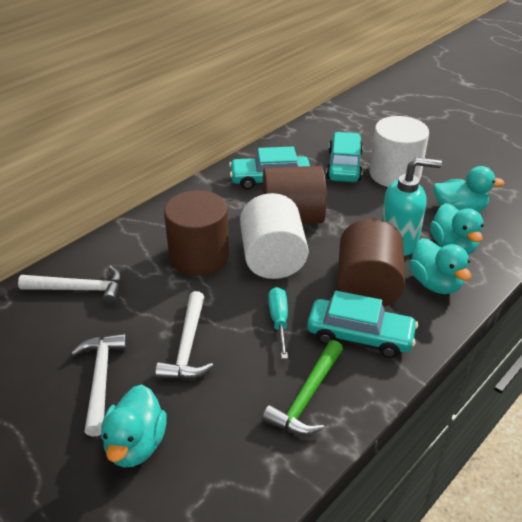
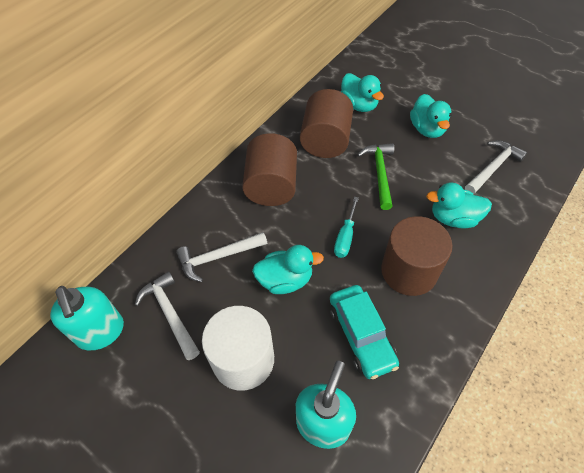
turquoise car: [229,147,310,190] [307,291,418,358] [326,132,363,182] = 3 -> [330,285,399,379] = 1
turquoise soap dispenser: [381,157,442,256] = 1 -> [50,286,124,350] [296,361,356,449] = 2
white cylinder: [240,193,309,279] [369,116,429,187] = 2 -> [202,306,274,391] = 1

